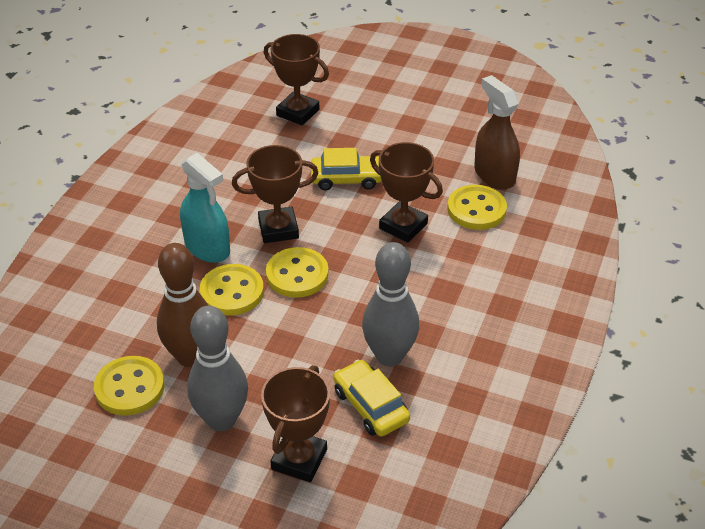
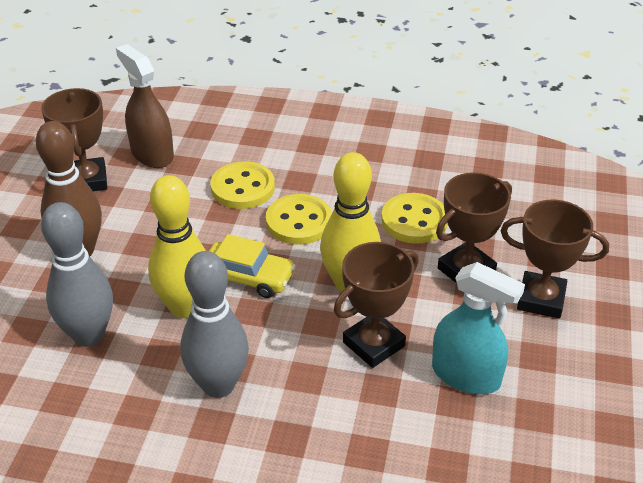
yellow bowling pin: none = 0 -> [148,175,206,318] [320,152,381,292] = 2
yellow button: [94,356,164,416] [200,264,264,316] [266,247,329,298] [447,185,507,230] = 4 -> [211,161,275,209] [266,194,332,245] [381,193,448,244] = 3
yellow car: [311,148,382,191] [333,360,410,437] = 2 -> [209,234,295,298] = 1

